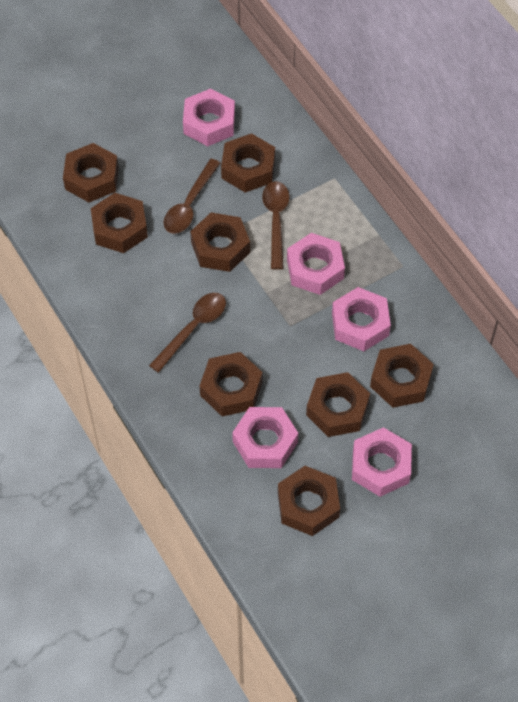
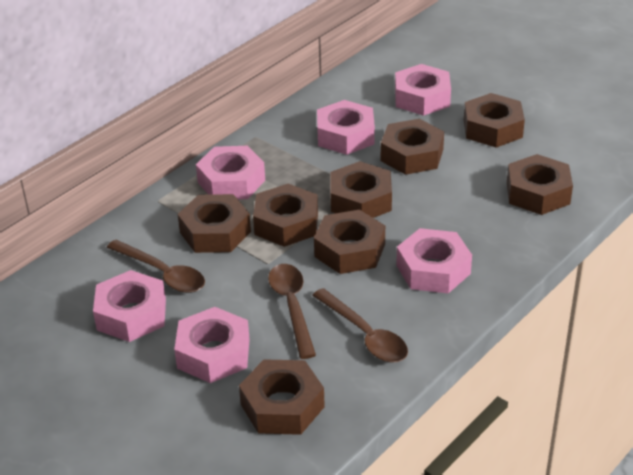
pink nut: [183,89,235,146] [232,407,298,468] [287,233,345,295] [332,287,391,351] [352,427,412,497] = 5 -> [93,270,166,342] [174,307,250,383] [196,146,265,199] [317,100,375,155] [395,64,451,116] [396,228,472,293] = 6

